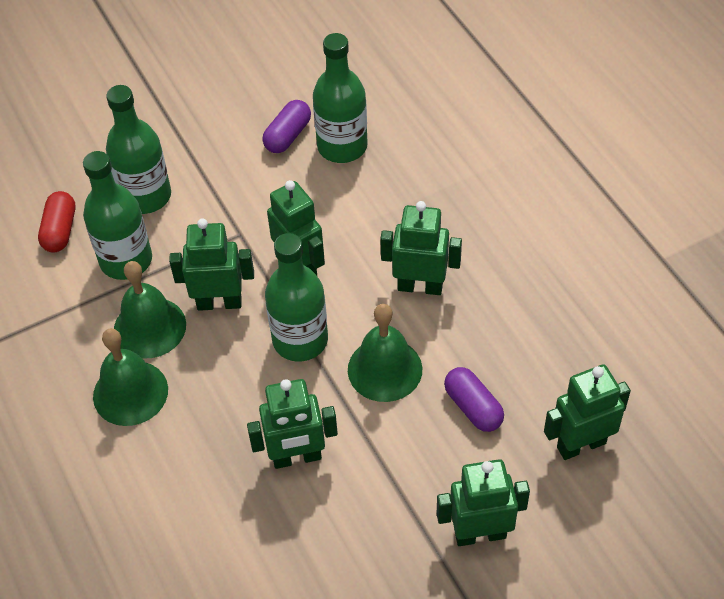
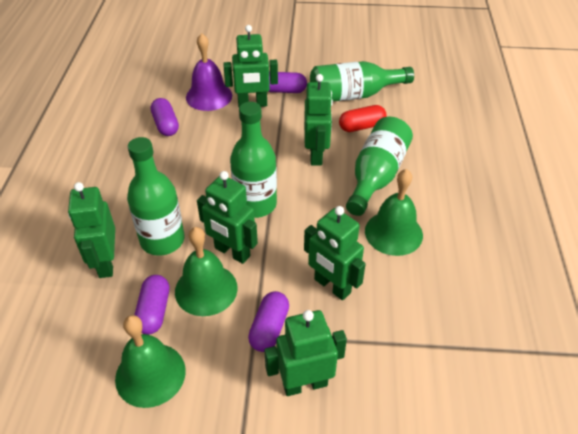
purple bell: none = 0 -> [186,33,232,111] = 1
purple capsule: [262,100,311,153] [444,367,504,432] = 2 -> [134,275,169,335] [151,98,179,136] [248,291,289,352] [268,72,307,93] = 4

